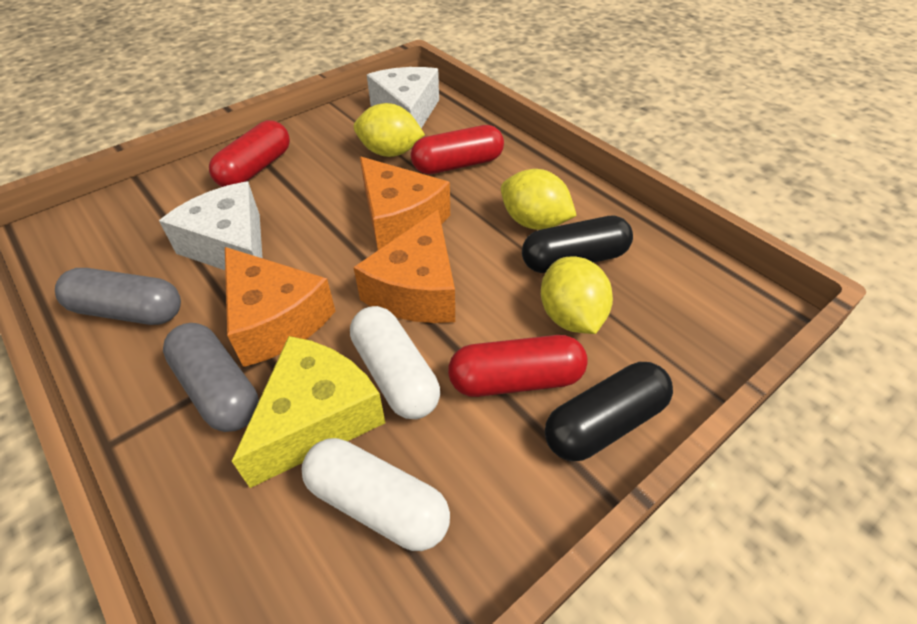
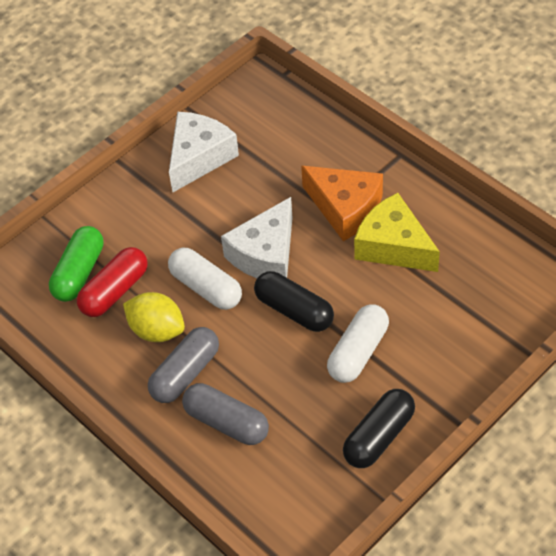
green capsule: none = 0 -> [49,226,103,302] = 1
orange cheese: [225,247,335,367] [353,210,455,323] [360,157,450,250] = 3 -> [301,166,383,241] = 1
red capsule: [209,120,290,187] [411,125,504,174] [448,335,588,397] = 3 -> [77,247,148,317] = 1
yellow lemon: [354,103,425,157] [501,169,577,230] [541,256,613,334] = 3 -> [123,292,185,342] = 1

